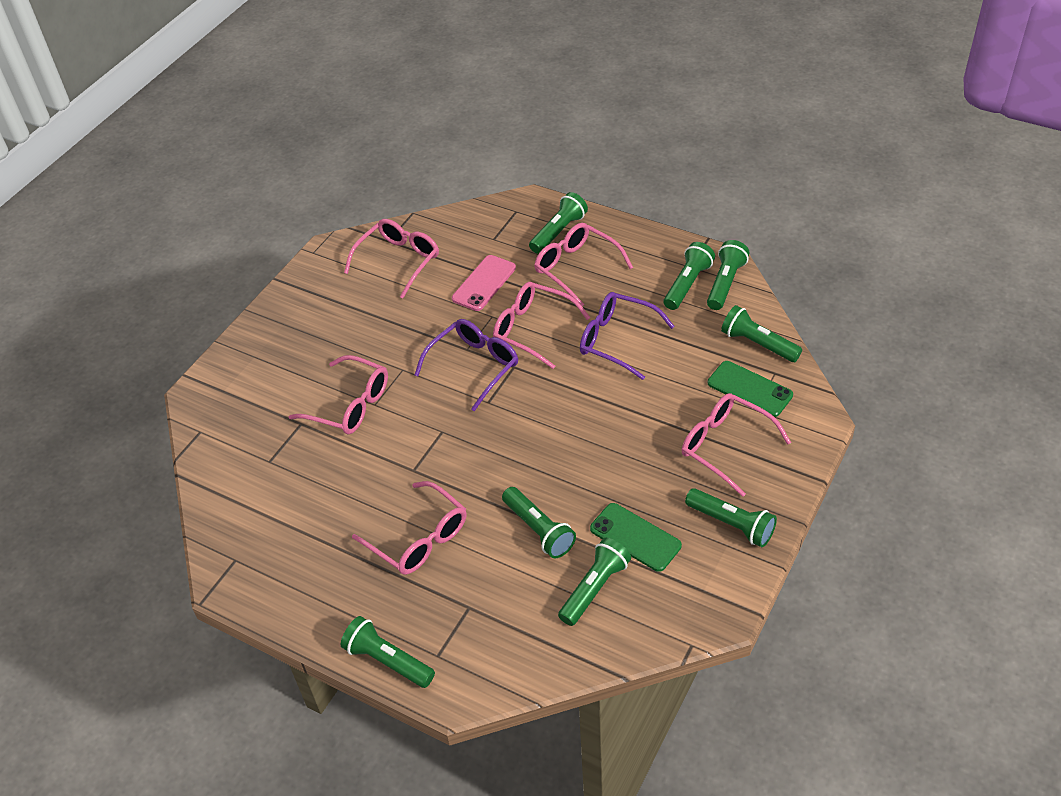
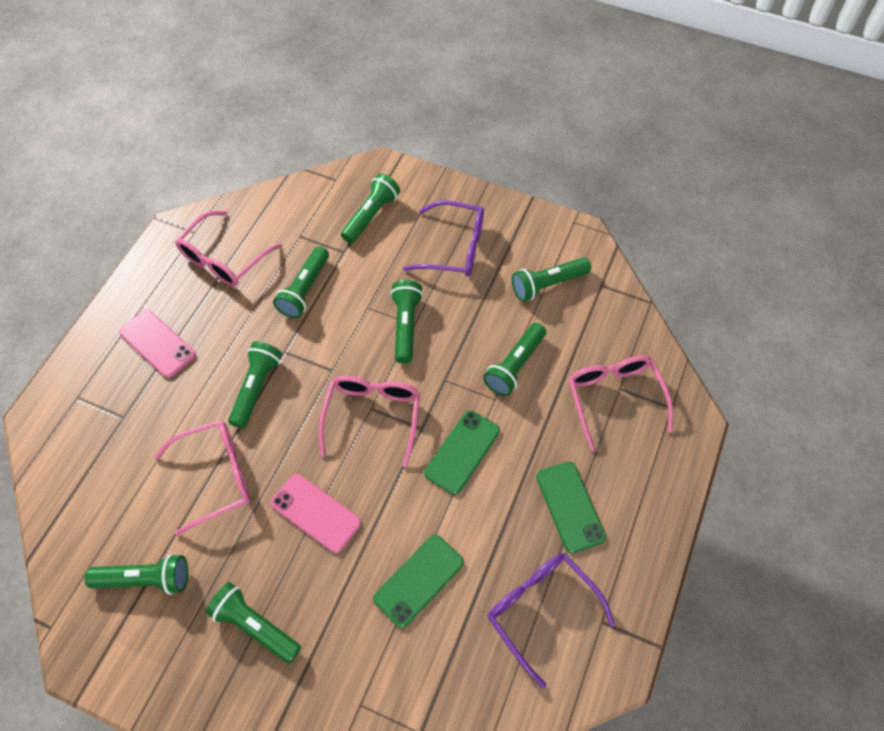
green phone: [590,503,682,572] [708,361,793,417] = 2 -> [373,535,464,628] [424,410,500,495] [536,462,606,553] = 3
pink glasses: [288,355,388,434] [344,219,439,298] [352,481,467,575] [493,282,590,369] [534,223,633,306] [682,393,791,497] = 6 -> [154,420,251,535] [175,211,282,286] [318,376,420,467] [568,355,673,451] = 4
pink phone: [452,255,516,311] = 1 -> [119,310,196,378] [271,474,361,553] = 2

